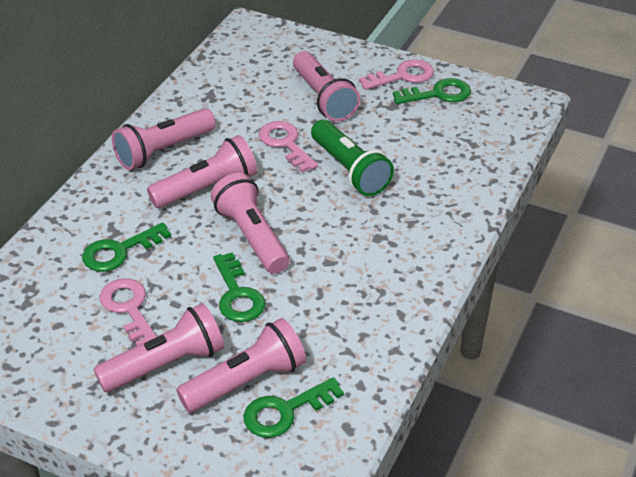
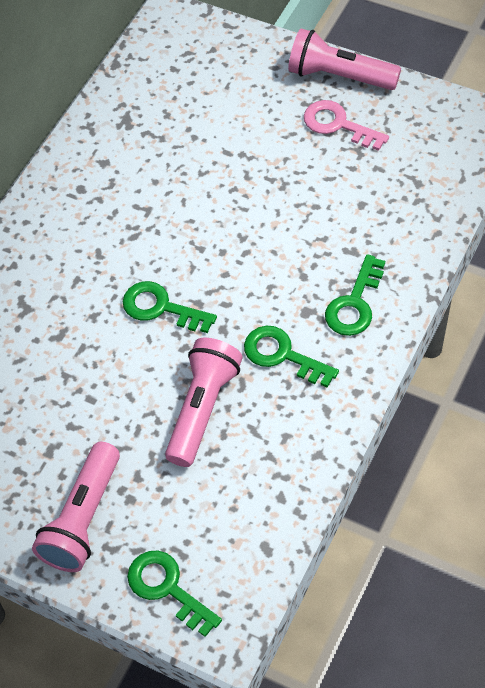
green flashlight: [311,120,394,196] = 1 -> none = 0
pink flashlight: [94,303,224,392] [112,108,215,170] [147,135,257,208] [176,318,306,413] [211,173,290,274] [293,51,360,122] = 6 -> [32,442,120,572] [165,338,243,467] [288,28,401,90] = 3
pink key: [100,278,157,346] [259,121,318,173] [359,59,434,90] = 3 -> [304,100,389,151] = 1

